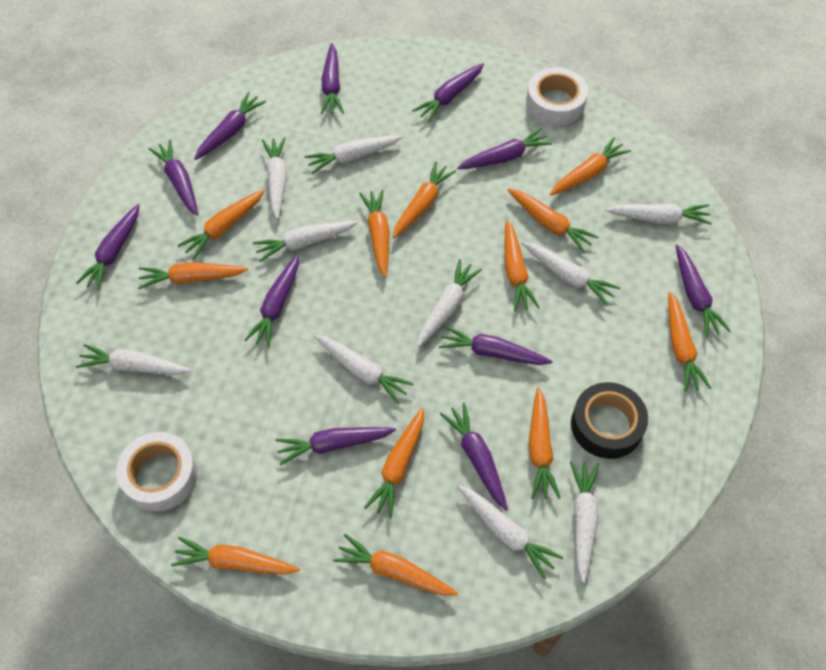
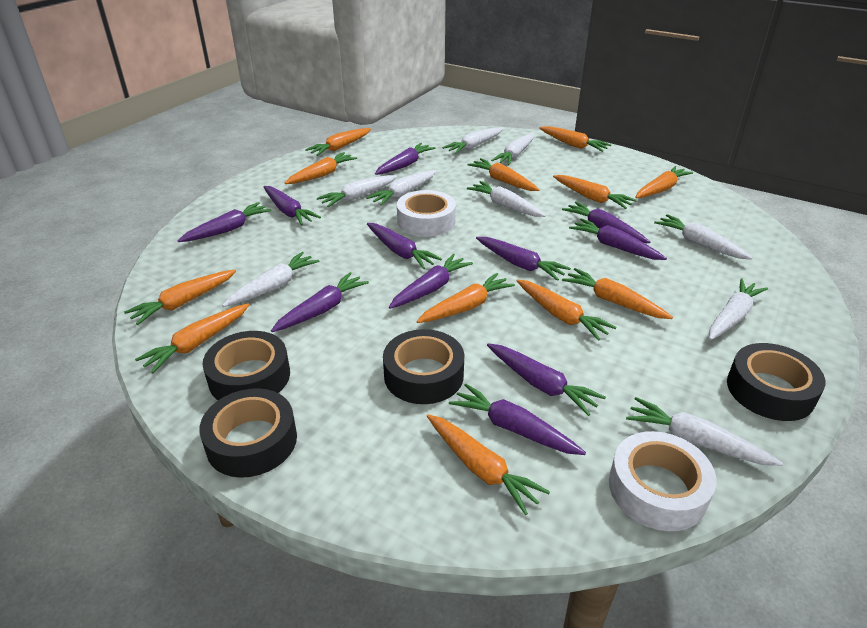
black tape: [571,382,648,459] = 1 -> [199,388,297,478] [203,331,290,400] [383,329,464,404] [727,343,826,421] = 4
white carrot: [76,344,191,375] [253,221,358,262] [262,137,287,219] [304,135,403,174] [314,335,414,404] [417,259,482,347] [458,485,563,580] [522,242,620,306] [570,461,599,583] [605,204,712,225] = 10 -> [222,252,319,307] [317,175,397,207] [366,170,436,206] [442,127,503,154] [467,181,546,217] [491,133,534,165] [626,397,783,466] [654,214,753,260] [709,278,768,340] = 9

